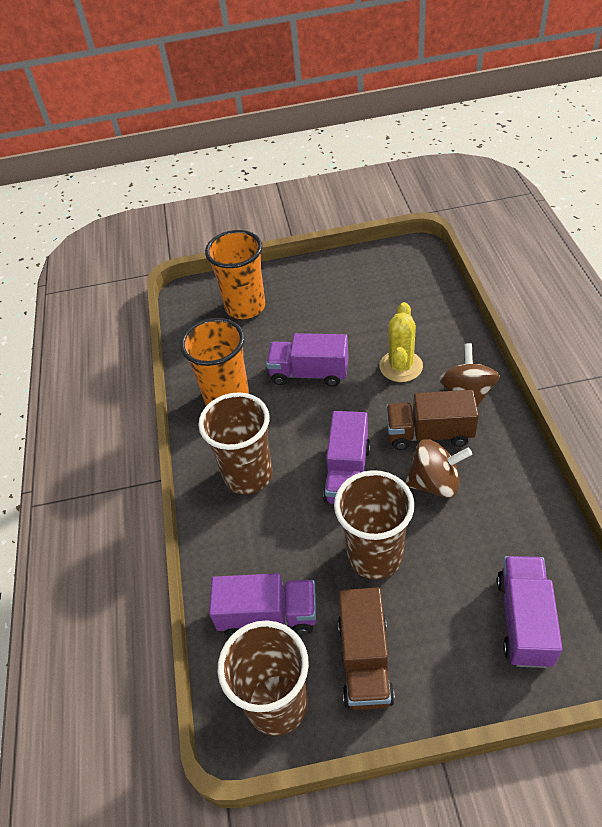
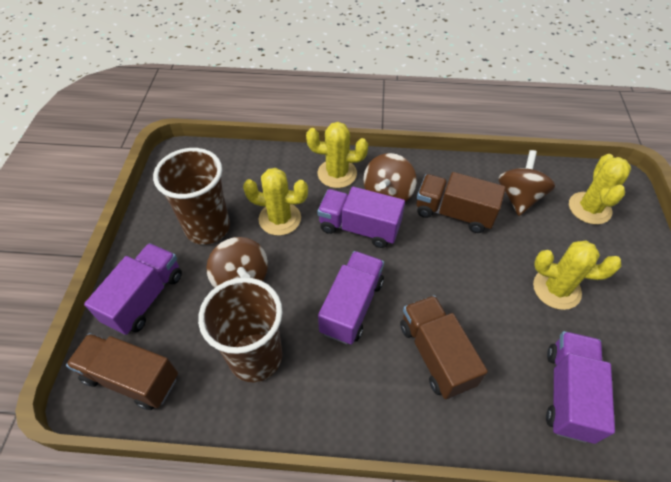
brown cup: [198,392,273,494] [218,620,309,736] [334,470,414,579] = 3 -> [153,148,230,244] [198,277,283,382] = 2
brown spinning top: [405,439,472,498] [440,343,500,407] = 2 -> [207,237,268,288] [363,153,417,202] [498,150,555,216] = 3
brown truck: [338,587,395,710] [386,390,479,450] = 2 -> [66,333,178,410] [400,295,488,399] [416,172,506,233] = 3
orange cup: [180,318,249,406] [205,230,265,319] = 2 -> none = 0
yellow cactus: [379,302,423,382] = 1 -> [243,168,308,236] [306,122,368,188] [533,241,621,310] [569,154,631,225] = 4

